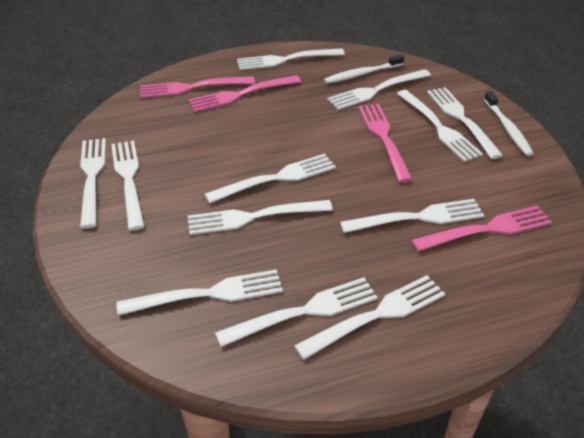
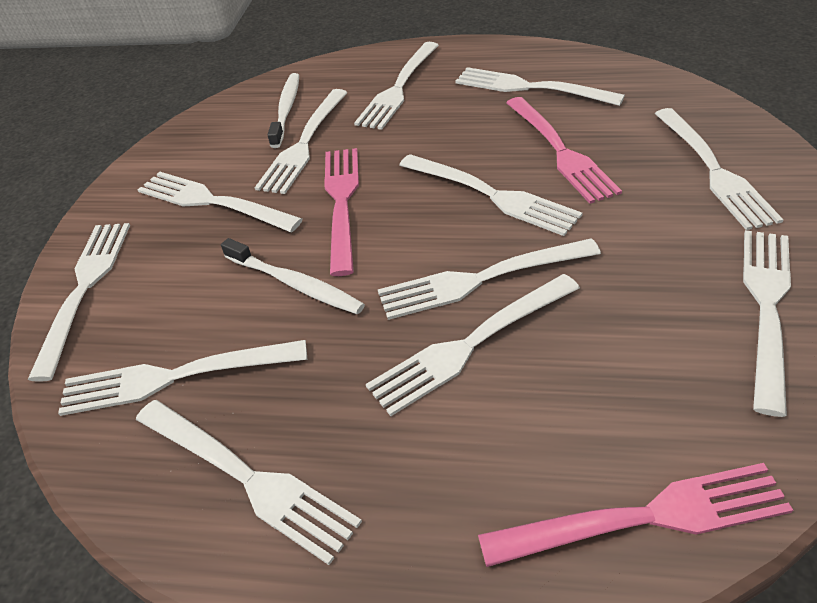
pink fork: [140,76,255,98] [188,75,301,112] [359,104,413,183] [411,206,552,252] = 4 -> [324,148,359,276] [478,463,793,567] [506,97,622,204] = 3

